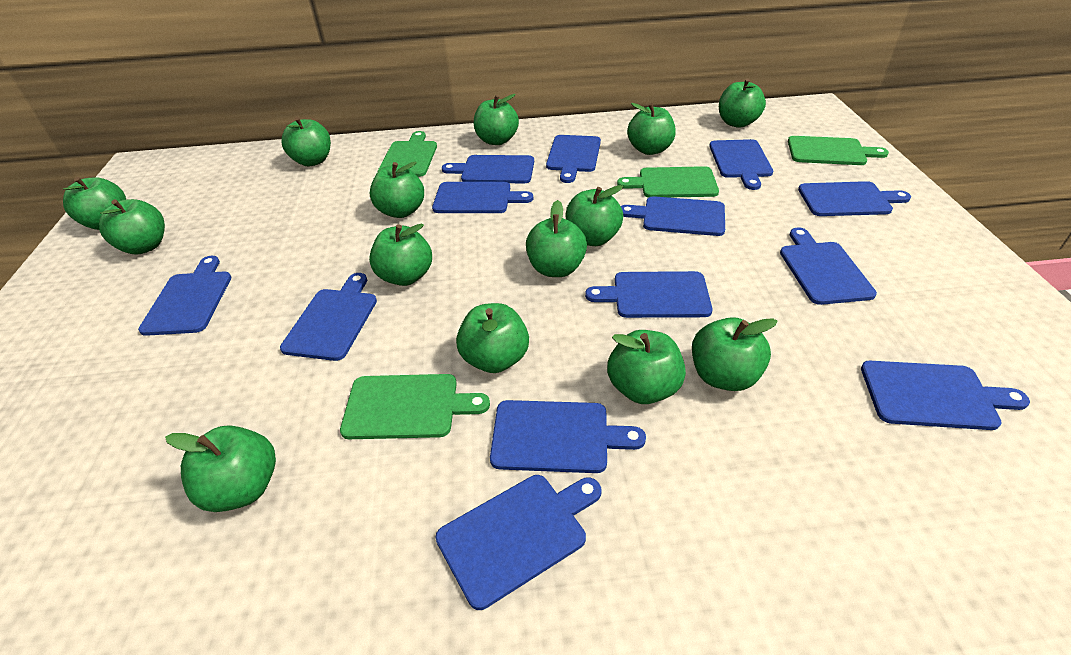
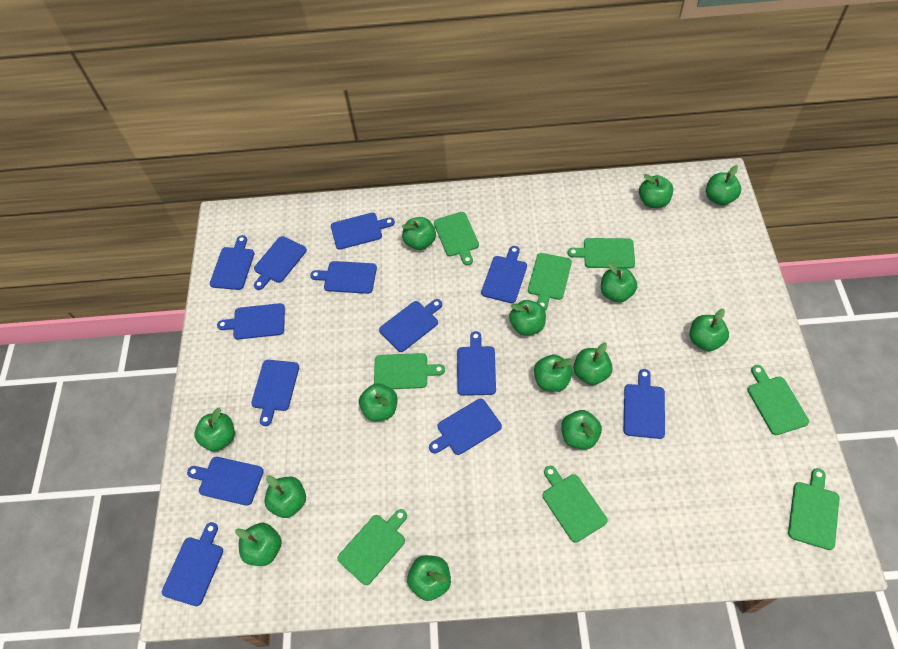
green cutting board: [340,374,490,439] [378,131,437,177] [617,166,719,198] [788,136,889,165] = 4 -> [337,509,407,585] [374,353,445,389] [434,212,479,265] [528,253,572,310] [543,466,608,543] [568,238,635,268] [748,365,809,435] [788,468,840,550] = 8

